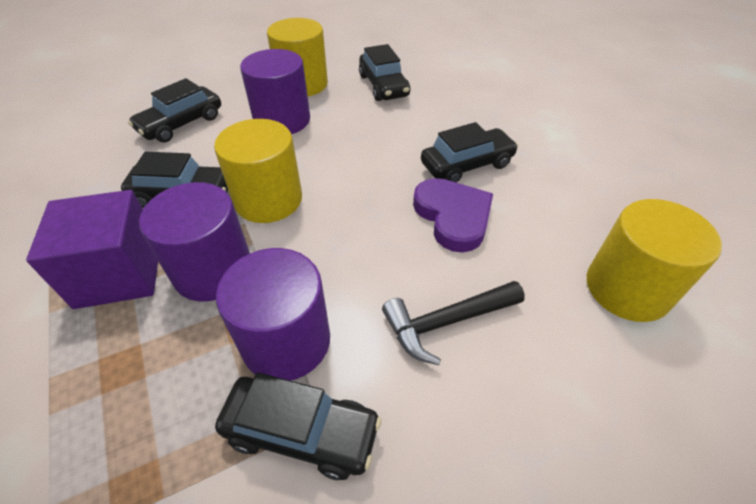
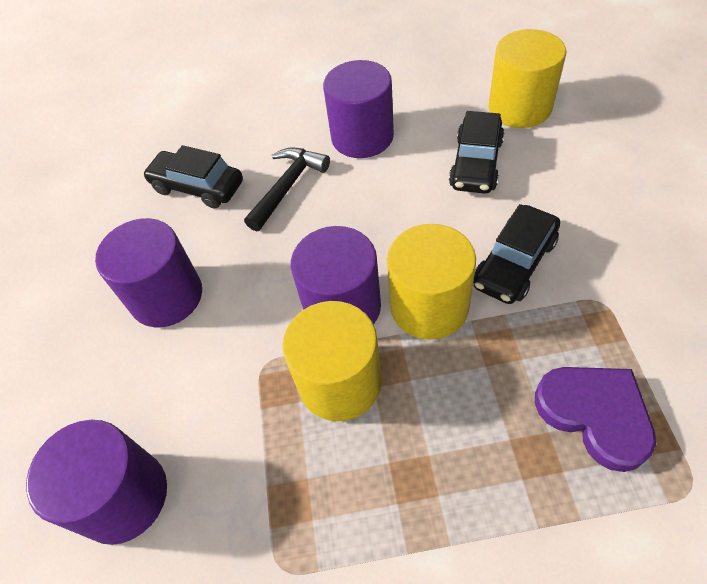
black car: [121,152,228,208] [128,78,221,142] [215,372,382,480] [359,44,410,101] [421,122,518,183] = 5 -> [143,145,243,209] [449,111,504,194] [473,204,560,304] = 3
purple cube: [26,190,158,309] = 1 -> none = 0
purple cylinder: [139,182,250,302] [216,248,330,381] [240,49,310,134] = 3 -> [26,420,167,545] [95,218,202,327] [291,226,381,324] [323,60,394,158] = 4

